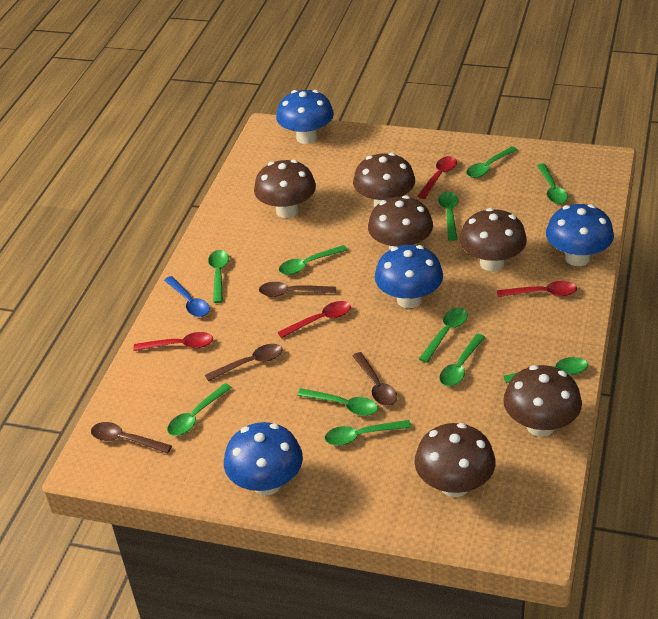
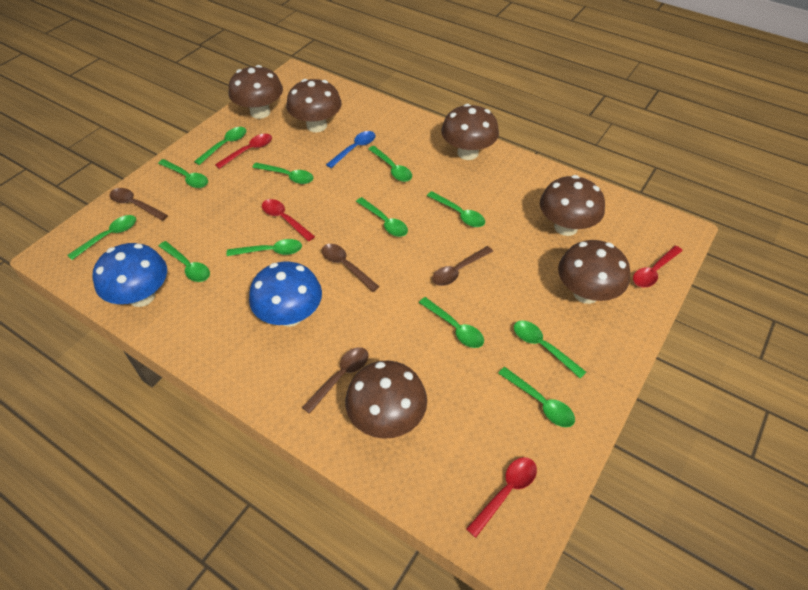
blue mushroom: [224,422,303,496] [276,90,334,144] [375,245,443,309] [546,204,614,266] = 4 -> [93,243,167,307] [249,261,322,327] = 2
green spoon: [167,383,232,436] [208,250,229,303] [279,245,348,275] [297,388,378,416] [325,420,412,446] [419,308,468,363] [438,192,458,241] [439,334,485,386] [466,146,517,178] [504,357,588,383] [537,164,568,204] = 11 -> [67,215,136,260] [158,159,208,188] [159,241,210,282] [194,127,246,165] [226,239,302,256] [252,163,313,184] [356,197,408,237] [368,146,412,182] [419,297,484,348] [427,191,485,227] [498,367,575,427] [514,320,586,378] = 12

